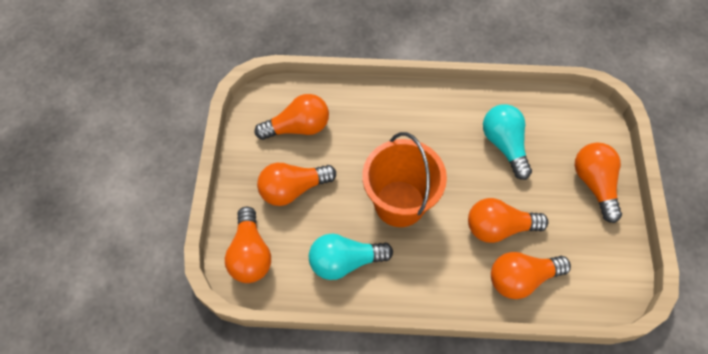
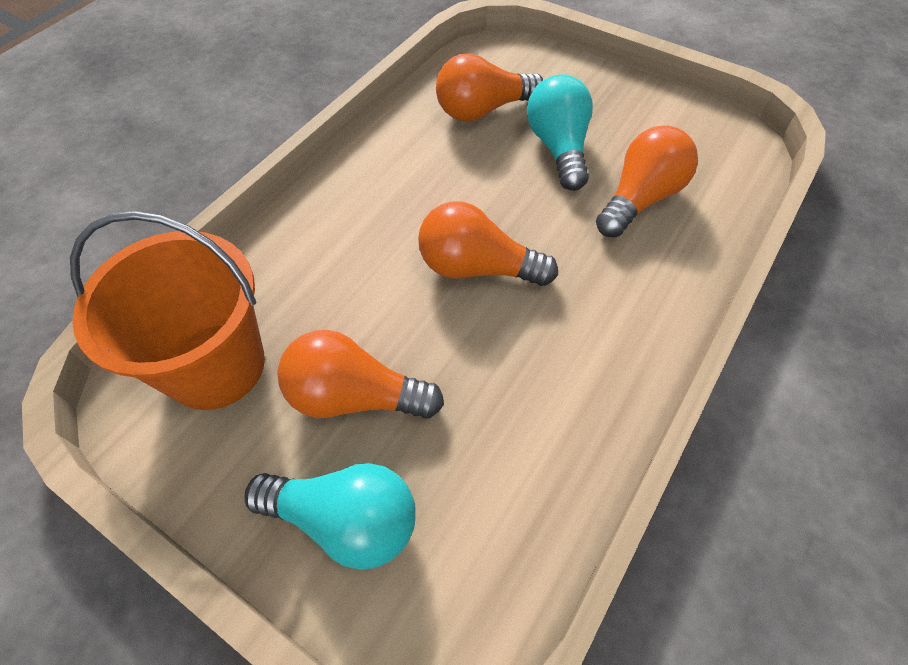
orange light bulb: [225,207,271,283] [255,94,329,140] [257,163,336,206] [468,198,548,243] [491,252,571,299] [575,143,622,223] = 6 -> [277,330,444,419] [418,201,558,286] [436,53,543,121] [596,125,698,238] = 4

